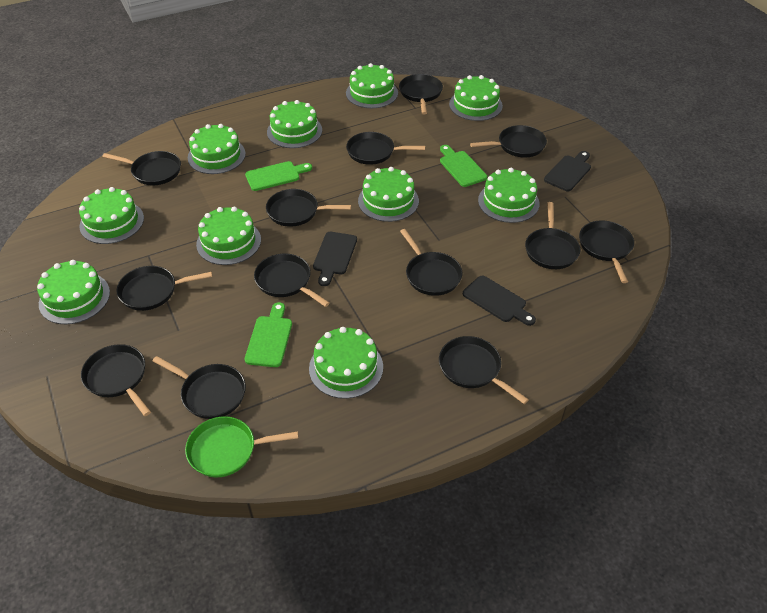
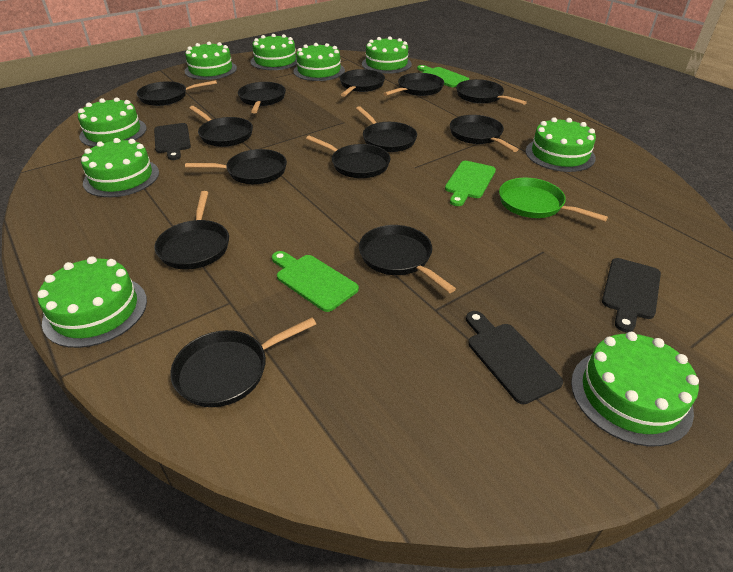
green cake: [37,260,110,324] [79,187,144,244] [188,124,246,174] [196,207,261,265] [267,100,322,148] [309,327,383,399] [346,63,398,108] [358,167,419,222] [449,75,503,121] [478,168,539,223] = 10 -> [37,256,147,348] [78,97,147,147] [81,138,159,197] [185,42,237,80] [250,34,297,70] [294,43,345,81] [362,36,412,74] [525,117,596,172] [571,332,699,446] = 9

